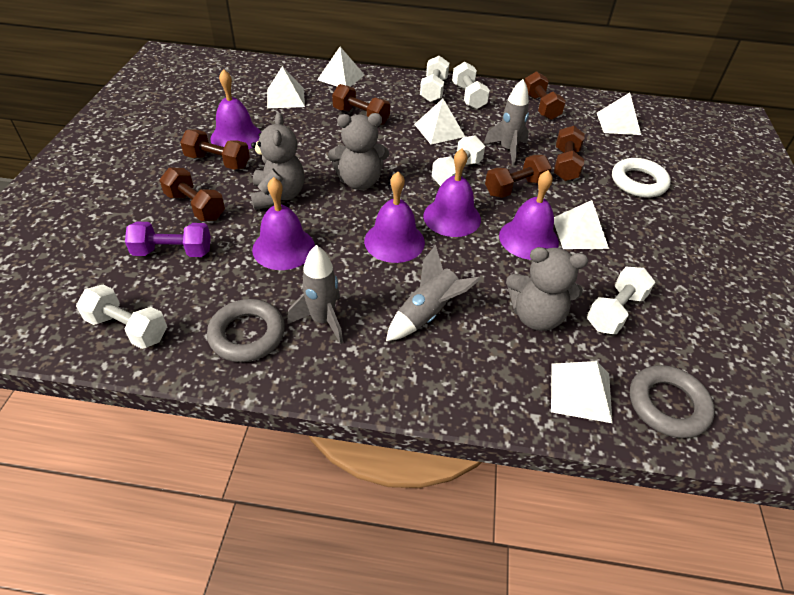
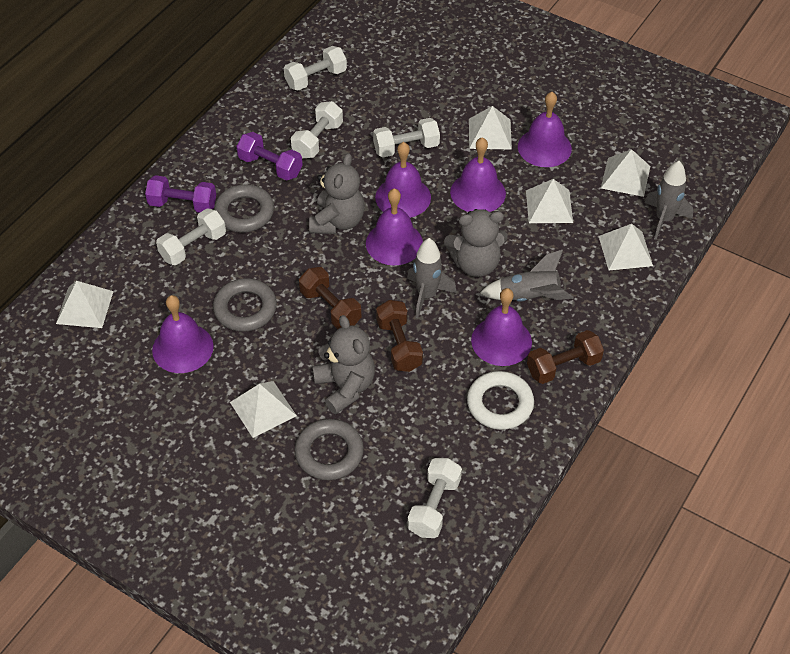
brown dumbbell: [160,167,225,221] [180,130,250,170] [332,84,390,125] [485,155,552,198] [525,71,566,120] [554,126,585,181] = 6 -> [299,267,362,329] [376,300,423,372] [527,330,604,384] = 3
grey ring: [207,299,285,362] [630,365,715,438] = 2 -> [213,278,277,332] [214,184,274,233] [295,419,364,480] = 3
purple bell: [210,69,261,150] [252,177,315,270] [364,172,425,263] [423,149,481,237] [499,170,559,260] = 5 -> [152,295,214,373] [366,188,423,265] [375,142,431,218] [450,137,506,212] [471,288,532,366] [518,92,572,167] = 6
purple dumbbell: [125,222,211,257] = 1 -> [145,175,216,213] [236,132,303,181] = 2

